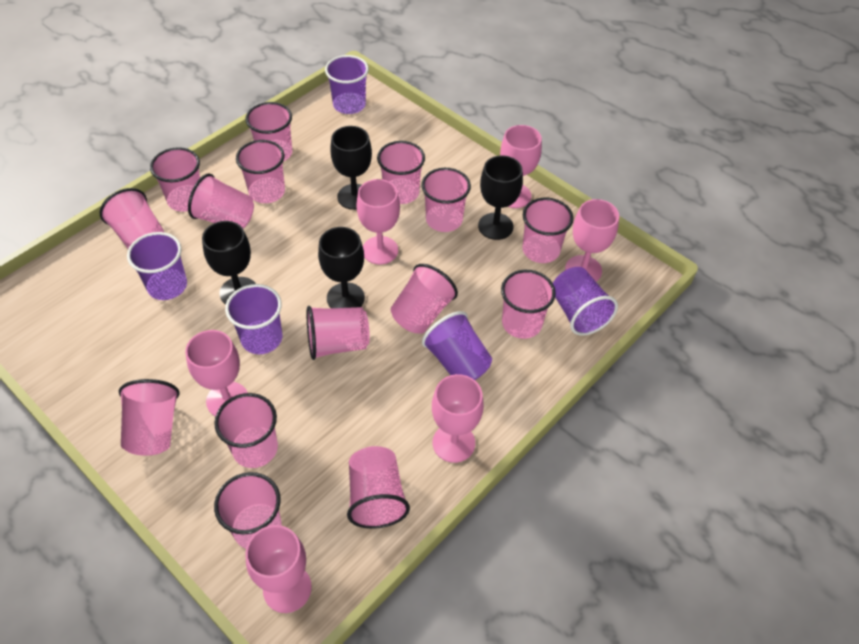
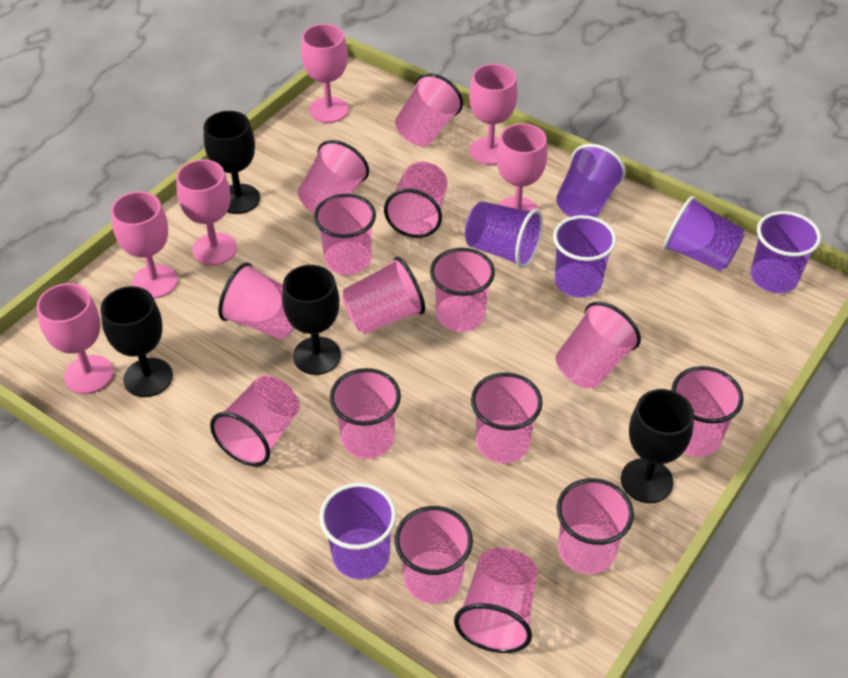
purple cup: [127,232,187,300] [225,284,282,354] [325,55,369,114] [422,311,492,380] [553,267,618,335] = 5 -> [319,483,397,579] [465,201,543,268] [553,215,616,298] [556,144,626,218] [663,196,745,271] [751,211,821,293] = 6

